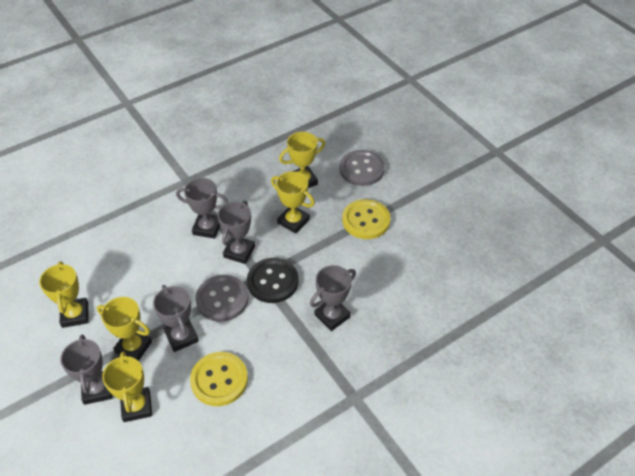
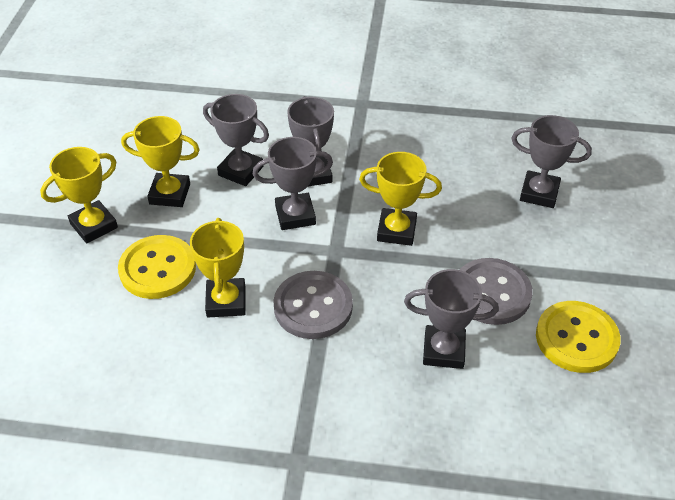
black button: [247,258,299,303] = 1 -> none = 0
yellow trophy: [39,261,89,328] [97,297,152,361] [102,351,152,422] [271,171,315,234] [279,132,325,188] = 5 -> [40,147,118,244] [121,116,200,207] [190,218,245,317] [359,152,442,246] = 4

